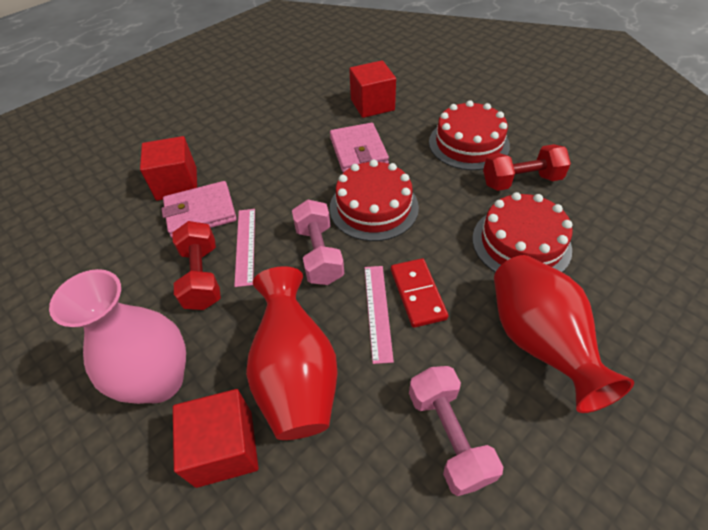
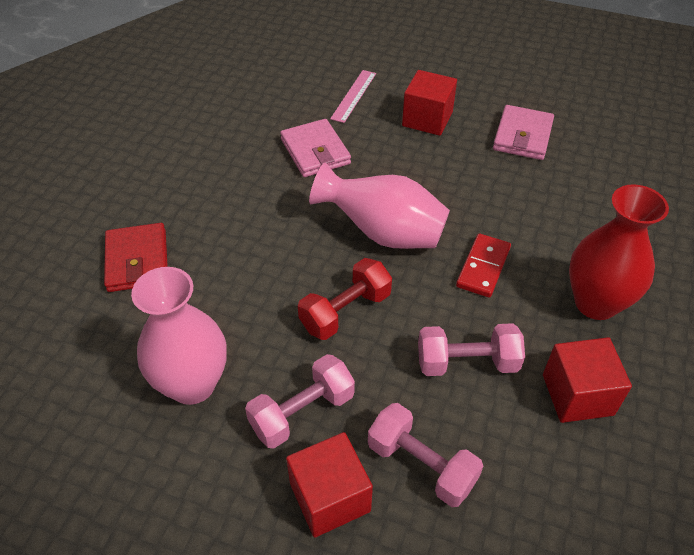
pink dumbbell: [292,199,344,285] [409,366,503,496] = 2 -> [245,354,355,449] [368,403,483,507] [418,323,525,376] = 3
pink ruler: [234,209,255,287] [365,266,394,364] = 2 -> [330,70,376,123] = 1
pink vase: [49,269,186,404] = 1 -> [131,267,227,405] [309,162,450,249] = 2
red cake: [330,159,419,241] [429,100,510,170] [472,192,573,273] = 3 -> none = 0
red dumbbell: [172,221,221,310] [483,144,571,191] = 2 -> [298,258,392,340] = 1
red vase: [246,266,338,440] [494,255,634,413] = 2 -> [569,184,669,320] = 1
red wallet: none = 0 -> [104,223,168,292] = 1

